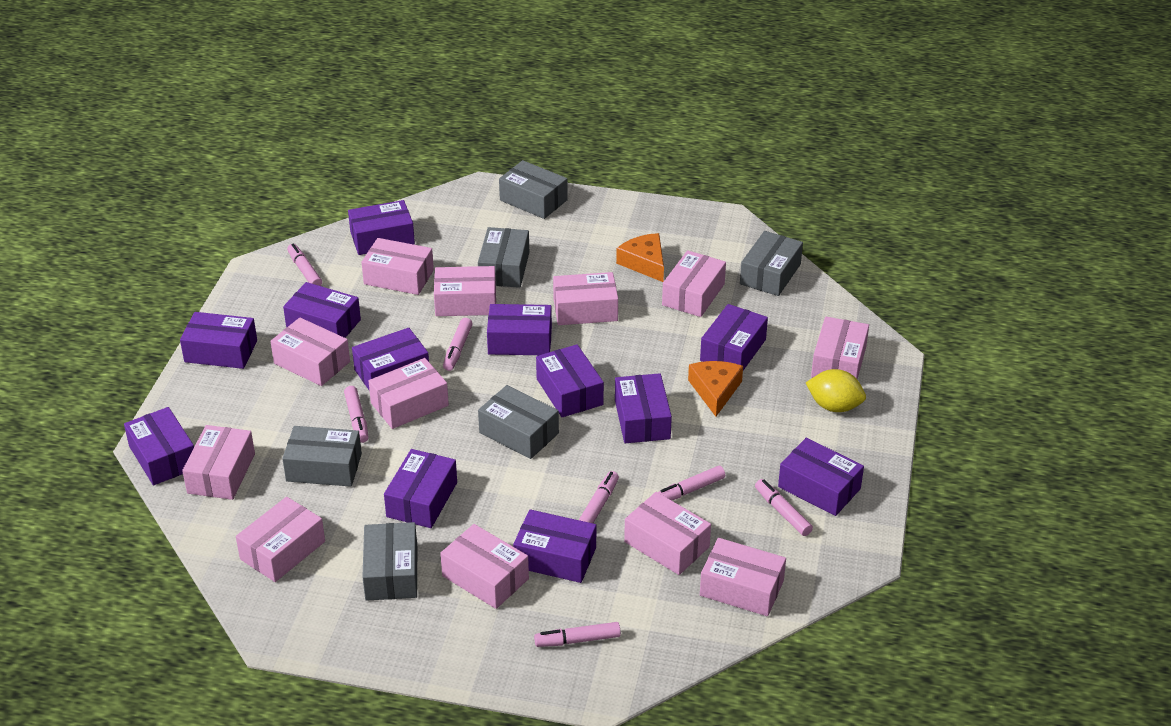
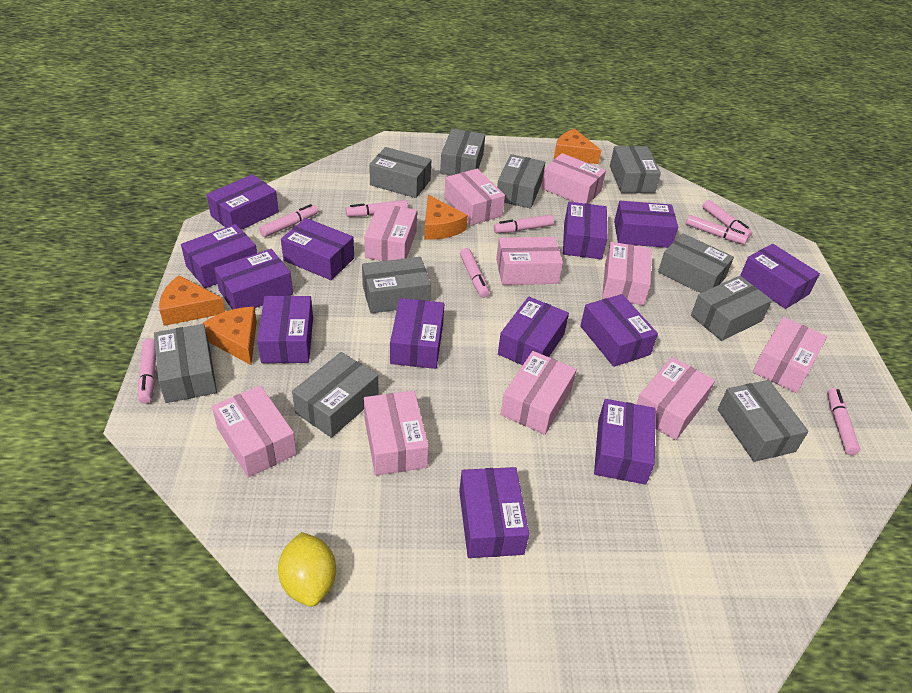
grey box: [282,426,362,487] [362,522,417,601] [478,227,529,288] [478,385,559,459] [499,160,568,219] [740,231,803,296] = 6 -> [154,324,217,403] [292,352,378,438] [362,257,431,313] [369,147,431,198] [440,129,485,176] [497,154,545,209] [610,146,661,193] [658,233,734,293] [691,276,772,341] [718,380,809,462] = 10
orange cheese: [616,233,664,282] [688,361,743,417] = 2 -> [159,275,225,326] [202,307,257,365] [424,195,468,240] [554,129,602,164] = 4
pink box: [182,425,255,500] [236,497,325,582] [270,318,350,386] [361,238,434,295] [368,358,449,429] [434,266,496,316] [440,524,529,609] [553,272,618,325] [624,492,711,575] [662,250,726,317] [700,538,786,616] [811,317,869,380] = 12 -> [212,385,297,478] [364,204,417,261] [364,391,429,475] [444,169,505,226] [496,237,563,285] [501,351,577,435] [541,153,606,204] [602,242,651,305] [637,357,715,440] [753,317,827,393] = 10
pink marker: [287,244,322,286] [344,386,368,443] [443,318,473,371] [534,622,621,647] [579,471,619,523] [658,466,725,501] [755,479,813,536] = 7 -> [138,338,156,404] [259,204,318,237] [346,200,408,217] [460,248,490,298] [494,215,554,233] [686,215,748,245] [702,200,752,239] [827,388,860,455] = 8
purple box: [124,407,194,485] [180,312,257,369] [283,282,361,338] [348,200,415,255] [352,328,429,390] [384,449,457,528] [487,304,552,355] [513,509,596,583] [536,344,604,417] [615,373,672,443] [700,304,768,370] [778,438,864,516] = 12 -> [181,224,257,289] [207,174,279,230] [214,249,293,309] [257,296,313,363] [281,218,354,280] [390,298,444,369] [459,467,529,558] [498,297,569,365] [563,202,607,259] [580,294,658,367] [594,399,655,485] [614,201,678,248] [740,244,820,309] = 13

